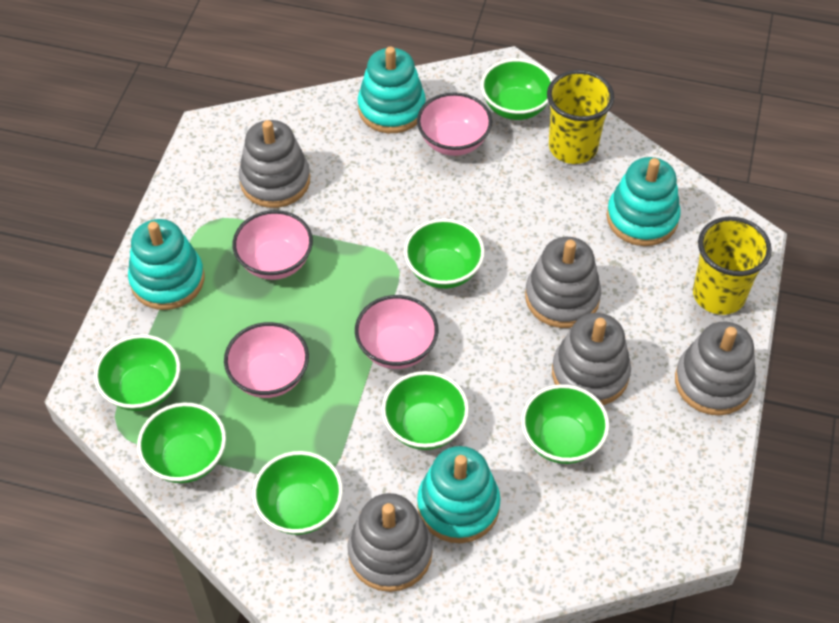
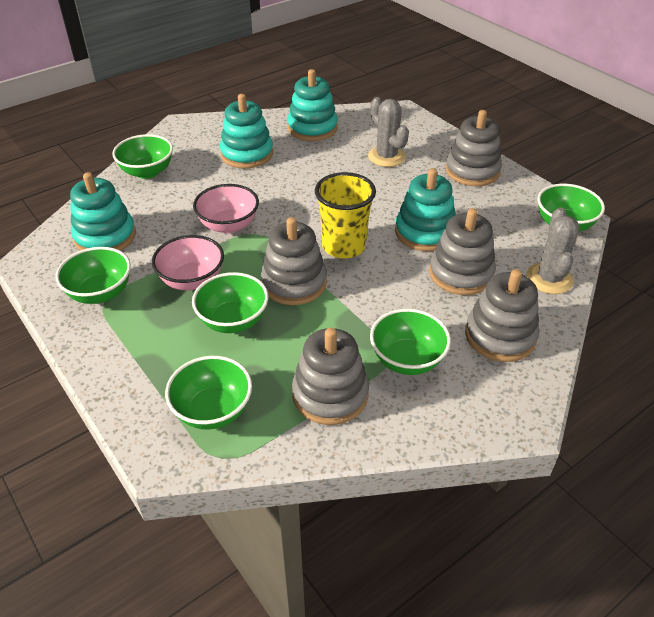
green bowl: [94,334,180,411] [137,402,226,483] [252,451,343,535] [382,371,469,450] [404,219,485,289] [481,59,553,120] [522,384,609,464] = 7 -> [56,247,131,304] [112,134,173,179] [165,356,252,430] [192,272,268,333] [370,309,451,375] [537,184,605,232] = 6
grey cactus: none = 0 -> [368,97,409,167] [526,207,580,294] = 2
pink bowl: [224,322,309,398] [233,210,313,280] [355,295,438,369] [417,92,492,156] = 4 -> [152,235,224,290] [193,184,259,233] = 2
yellow cup: [547,70,614,164] [693,217,772,315] = 2 -> [315,172,376,259] = 1

